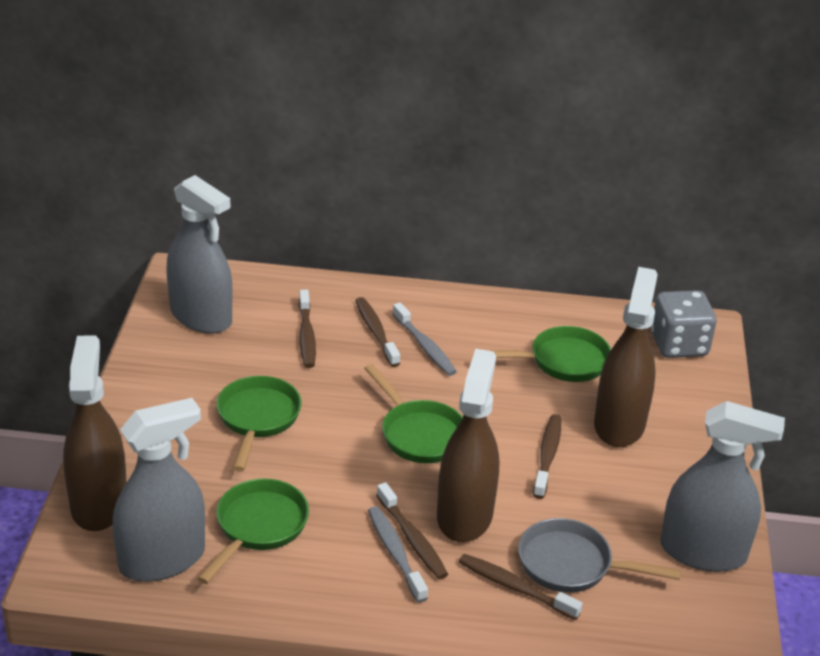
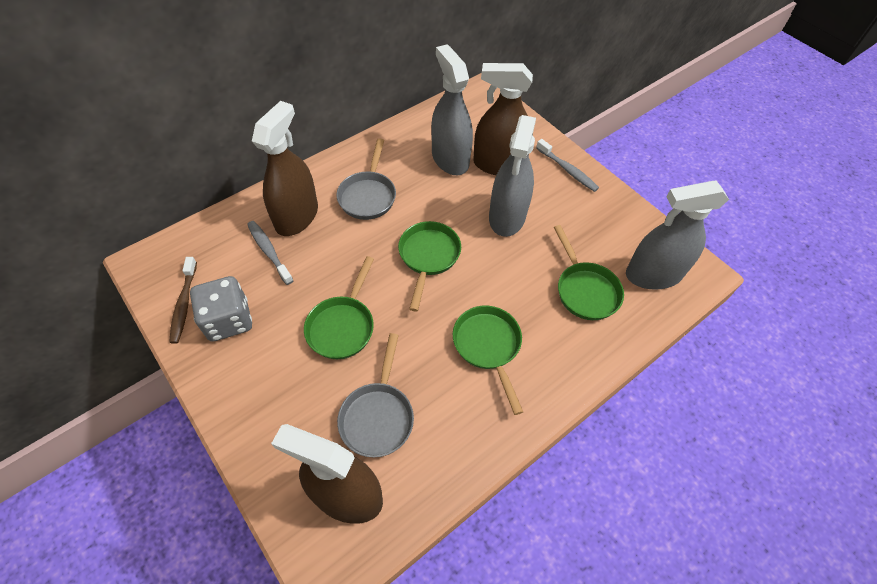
brown toothbrush: [299,290,316,368] [355,297,400,367] [376,482,448,579] [459,554,583,620] [533,414,561,499] = 5 -> [169,257,197,344] = 1
grey pan: [518,518,681,593] = 1 -> [337,138,396,220] [337,333,414,457] = 2

